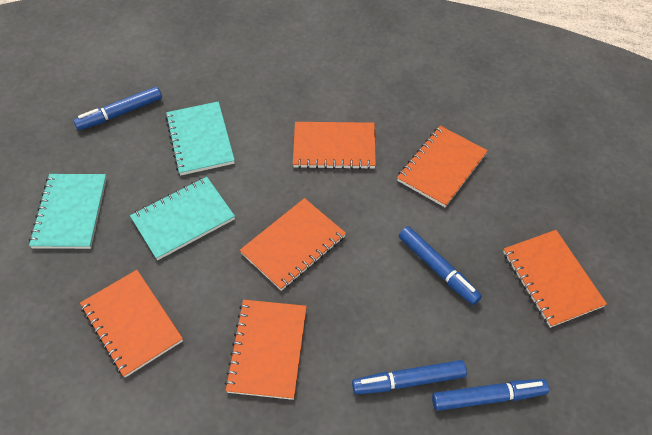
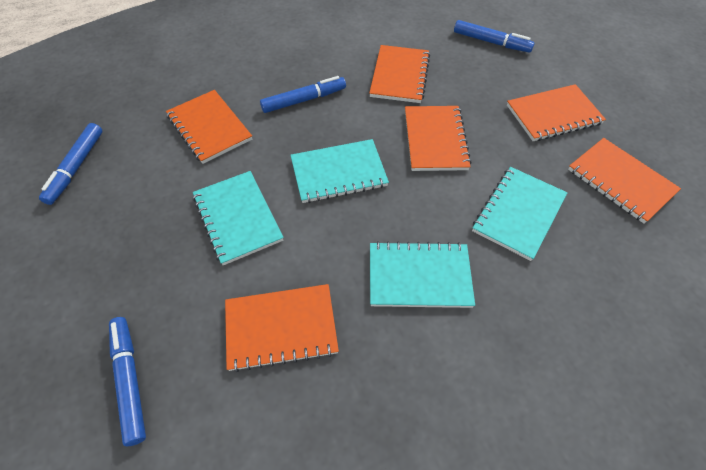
turquoise notebook: [29,174,107,249] [130,177,235,260] [165,101,235,175] = 3 -> [193,171,284,265] [291,139,389,203] [370,241,475,308] [472,167,567,261] = 4

